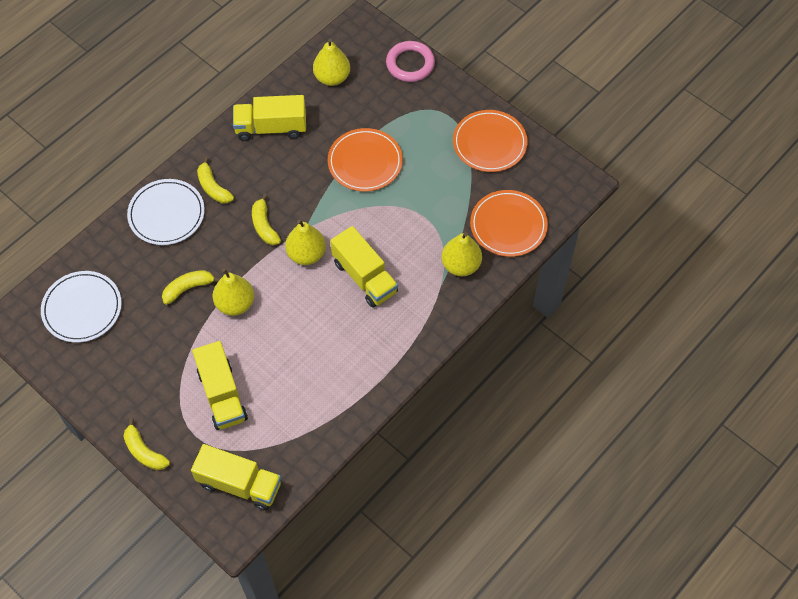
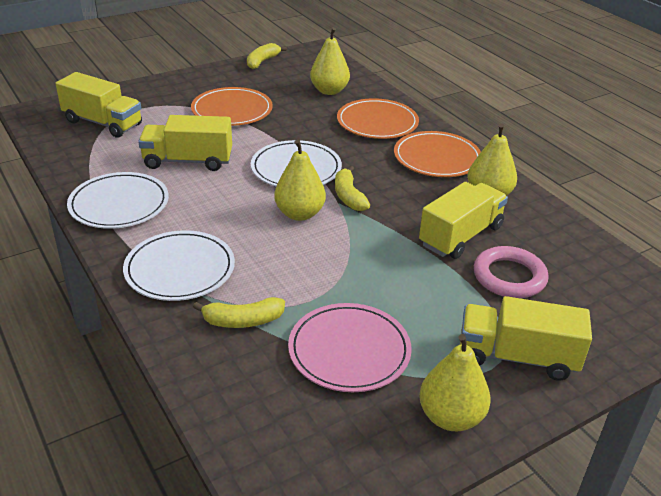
pink plate: none = 0 -> [288,303,412,392] = 1
white plate: [41,271,122,343] [127,179,205,245] = 2 -> [67,172,169,229] [123,230,235,301] [251,140,342,186] = 3
yellow banana: [124,418,170,470] [162,270,221,305] [197,157,234,203] [252,194,281,245] = 4 -> [193,297,285,328] [247,43,287,69] [335,166,370,211] = 3

